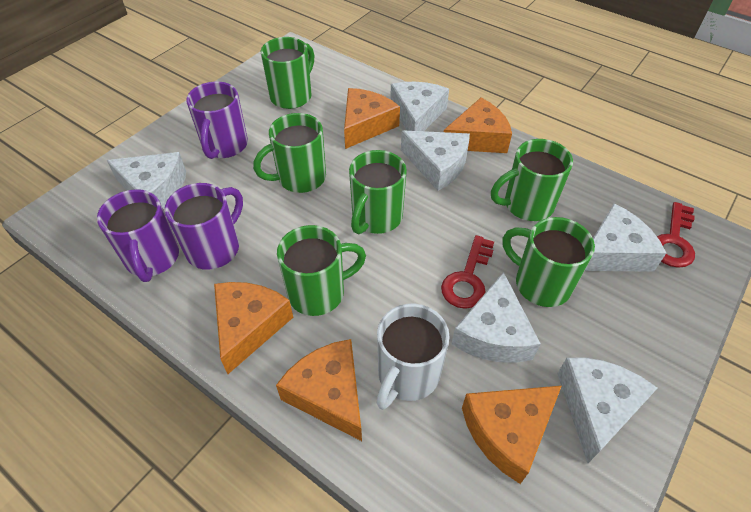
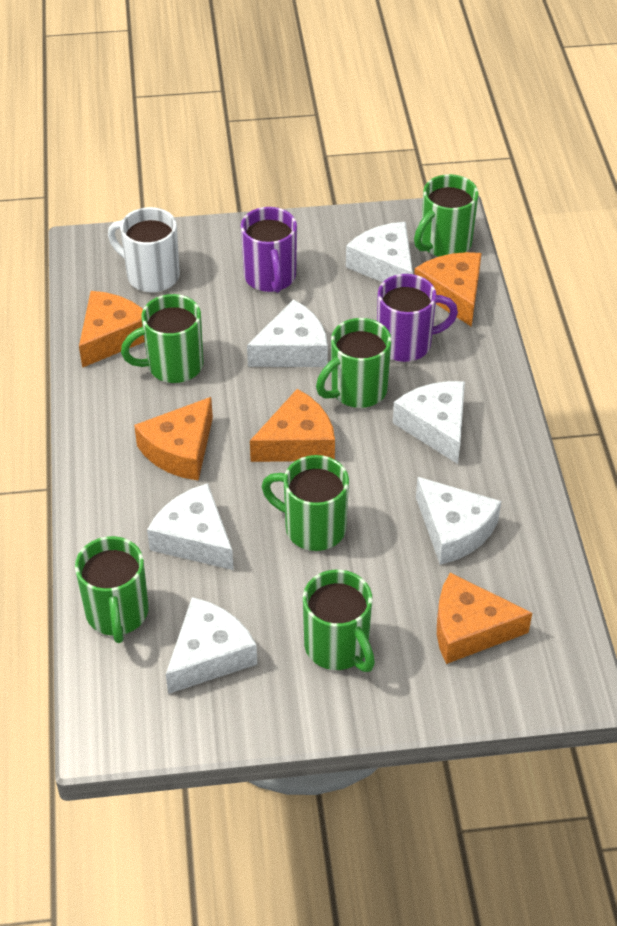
purple mug: [97,189,179,282] [165,183,243,270] [186,82,248,159] = 3 -> [241,207,297,293] [377,274,458,362] = 2
red key: [441,235,494,309] [657,202,695,268] = 2 -> none = 0

